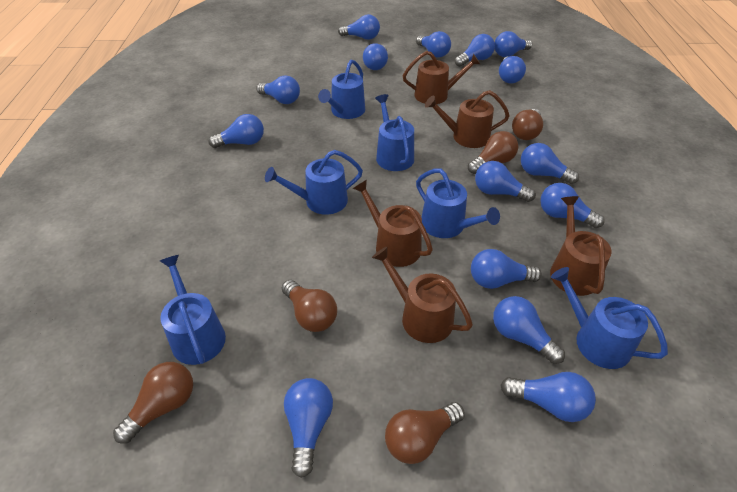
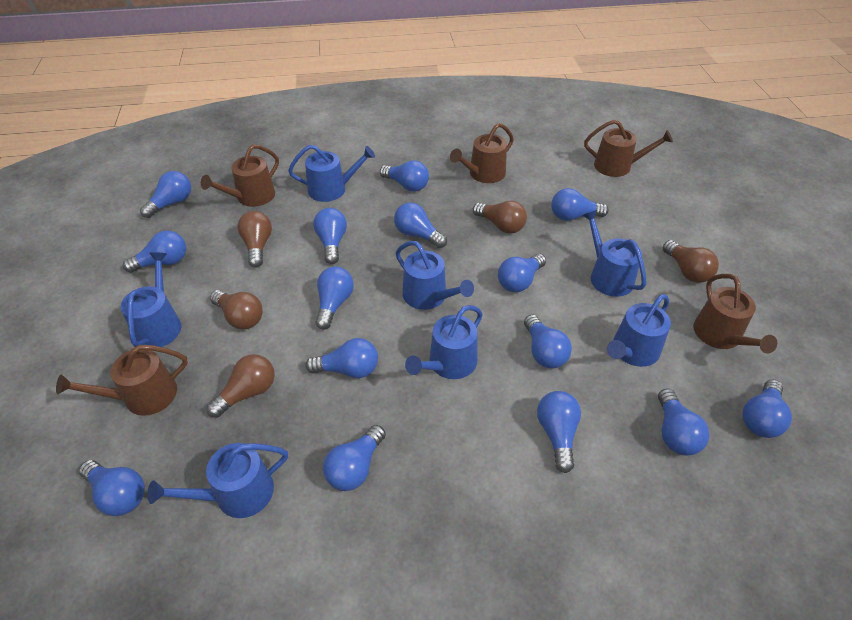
blue watering can: [160,255,226,365] [265,150,363,215] [318,60,365,119] [375,94,414,171] [416,168,500,238] [551,267,668,369] = 6 -> [121,252,181,347] [147,443,288,518] [288,145,375,202] [396,241,474,310] [405,305,483,379] [582,210,646,297] [607,294,671,367] = 7

